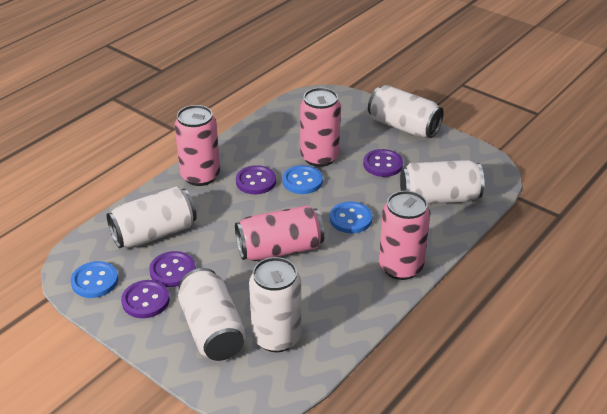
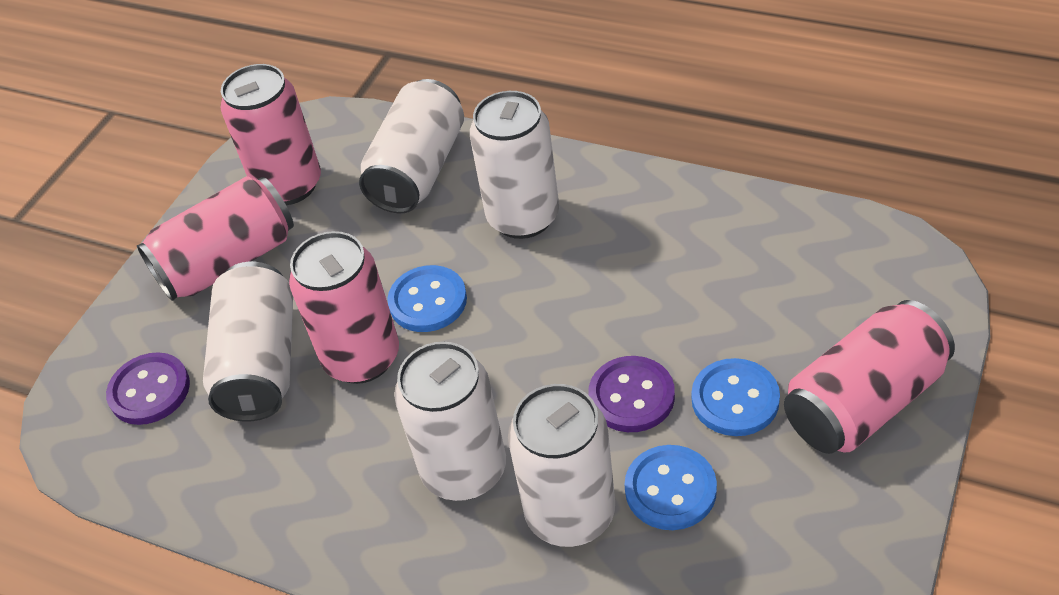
purple button: [121,280,170,318] [149,251,196,287] [236,165,276,194] [363,149,403,177] = 4 -> [106,352,190,425] [588,356,675,432] = 2

